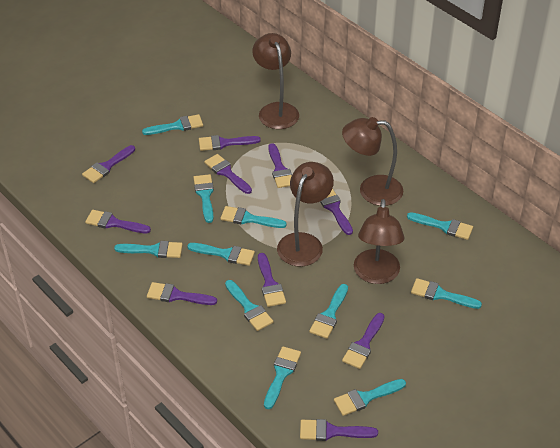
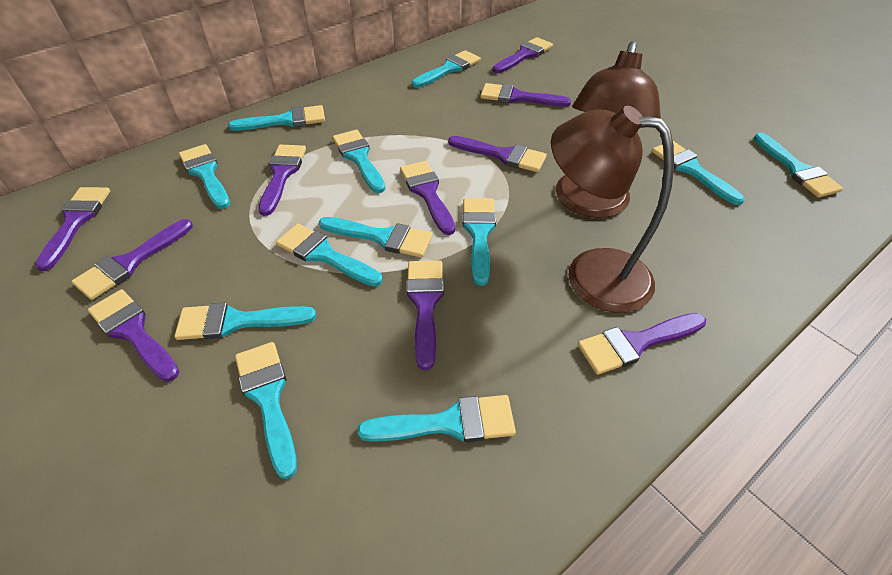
brown lamp: [252,33,299,129] [277,162,334,267] [342,117,403,206] [354,199,405,284] = 4 -> [551,106,674,313] [556,41,661,218] = 2
turquoise brush: [114,241,183,258] [142,114,203,135] [187,243,255,266] [193,174,214,223] [220,206,287,228] [225,280,273,331] [264,346,301,409] [309,284,348,339] [334,379,406,416] [407,212,473,240] [411,278,482,309] = 11 -> [174,303,316,340] [179,144,230,209] [228,105,325,131] [235,342,297,479] [276,224,382,287] [319,217,433,258] [333,130,385,193] [357,395,516,442] [412,50,481,88] [463,198,496,286] [652,141,745,205] [754,133,843,198] = 12

